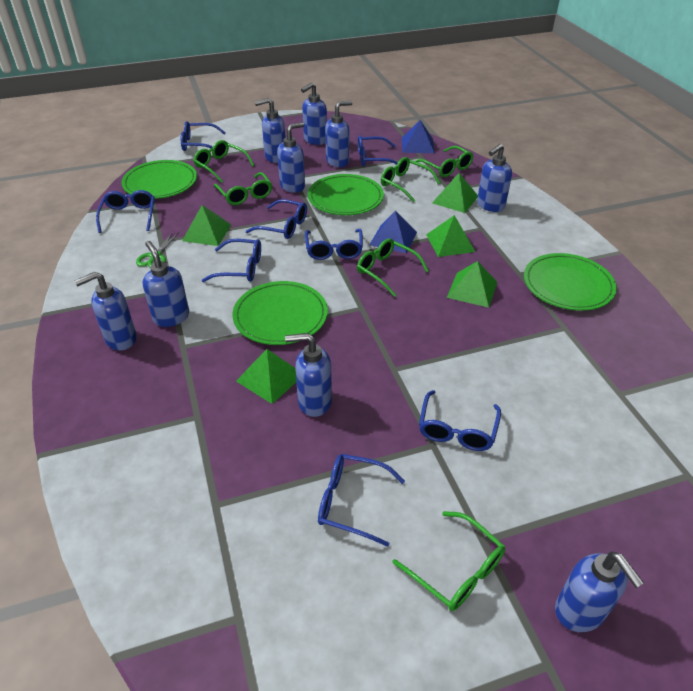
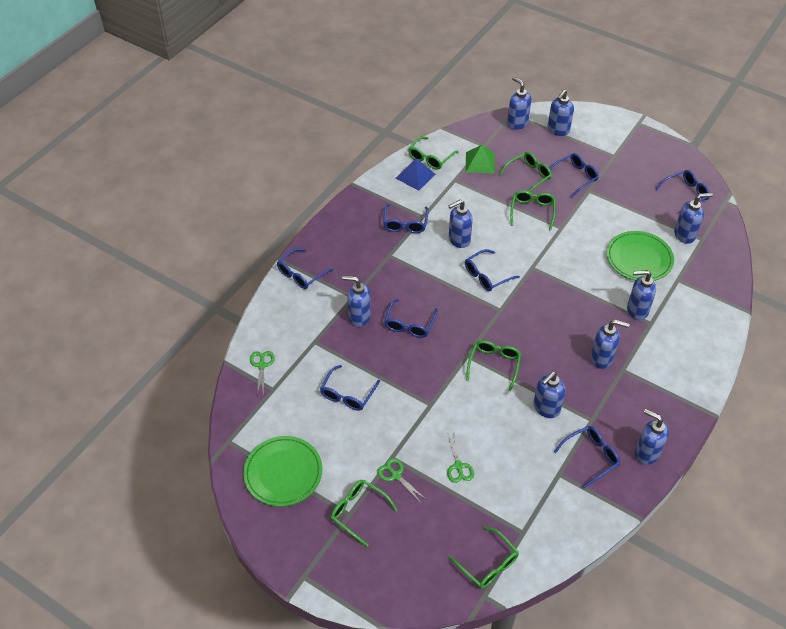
blue pyramid: [369,211,417,253] [402,120,435,153] = 2 -> [396,158,436,191] = 1
green plate: [122,160,197,199] [232,281,328,345] [308,174,384,215] [524,253,617,311] = 4 -> [243,436,323,506] [606,231,674,281] = 2
green pyramid: [182,205,232,246] [236,349,296,404] [426,215,475,257] [432,173,478,213] [447,261,497,308] = 5 -> [466,145,495,173] = 1
green scissors: [136,232,179,267] = 1 -> [250,351,275,395] [377,458,425,504] [447,433,474,483] = 3

